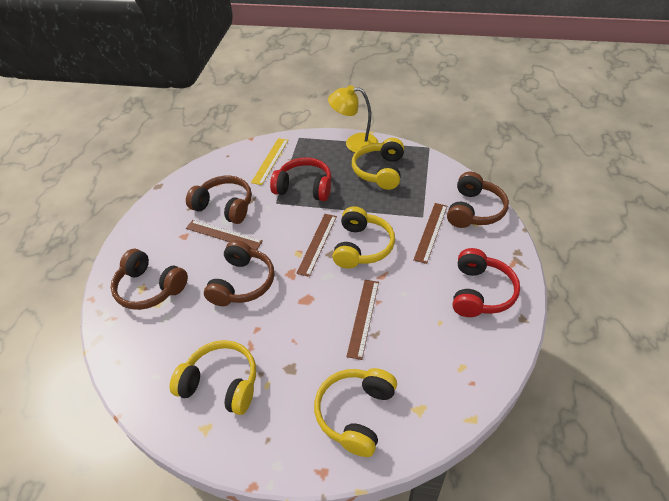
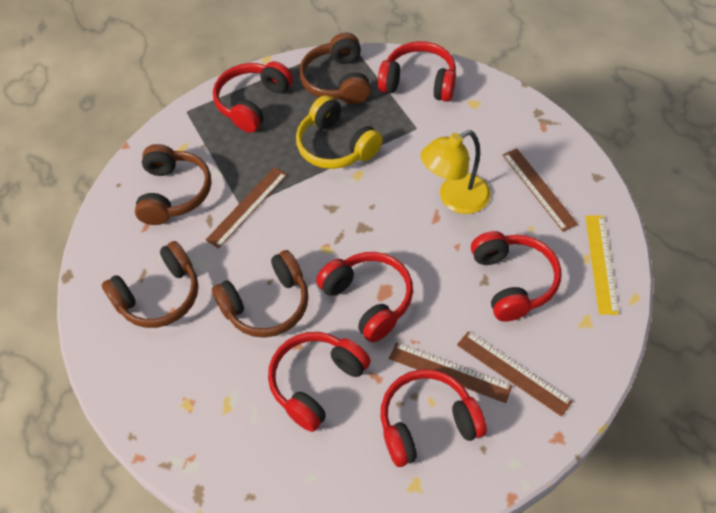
red headphones: [270,157,332,201] [453,248,520,317] = 2 -> [213,61,293,133] [268,332,371,432] [316,252,413,342] [378,41,456,102] [381,369,487,467] [471,231,561,322] = 6
yellow headphones: [170,340,256,415] [314,368,397,457] [333,206,395,269] [352,138,404,190] = 4 -> [296,95,383,169] = 1

